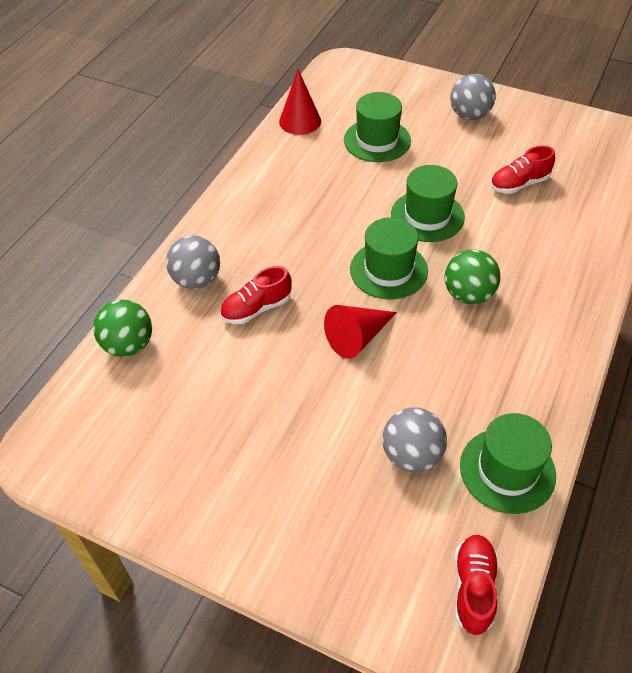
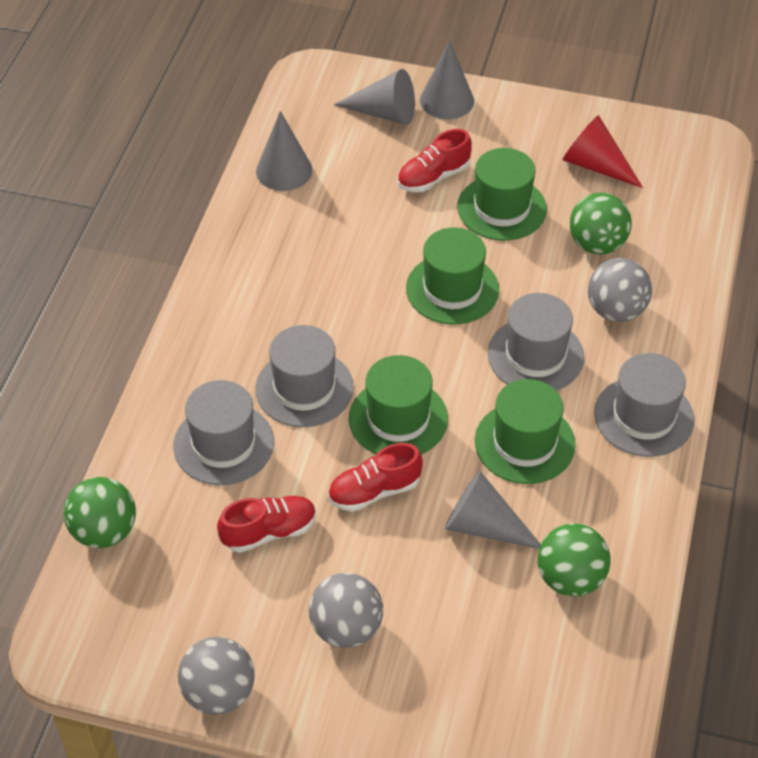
green ball: [93,300,152,357] [445,249,501,304] = 2 -> [64,477,136,548] [538,523,611,597] [570,193,632,255] = 3
grey cone: none = 0 -> [256,111,312,191] [333,69,415,125] [420,40,474,119] [445,471,541,549] = 4
grey hat: none = 0 -> [173,380,274,485] [255,325,354,427] [488,293,584,391] [594,353,694,457] = 4
red cone: [279,69,321,135] [324,305,397,359] = 2 -> [562,115,643,188] = 1

